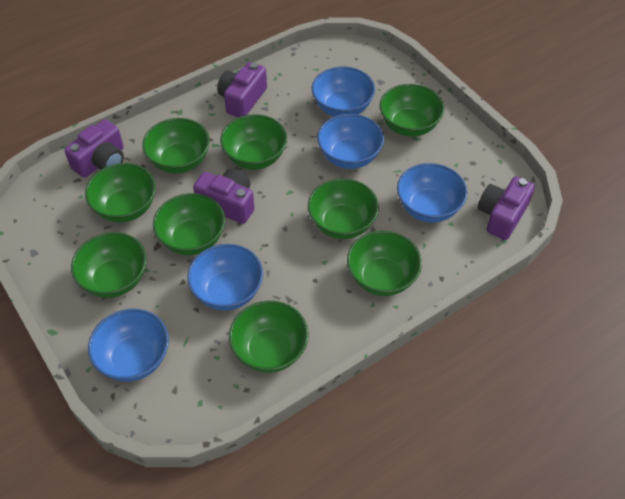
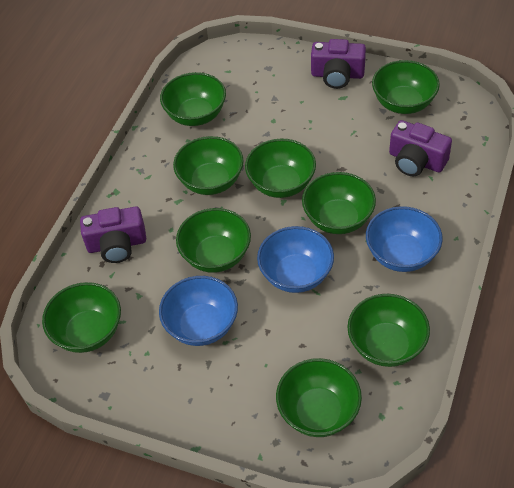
blue bowl: [88,309,169,382] [187,244,263,311] [312,66,375,117] [317,114,384,169] [397,163,467,223] = 5 -> [159,276,238,346] [257,226,334,293] [366,206,443,272] = 3
purple camera: [64,119,124,178] [193,168,255,224] [217,62,267,118] [478,176,535,240] = 4 -> [80,207,146,263] [311,39,366,89] [389,120,452,177] = 3

